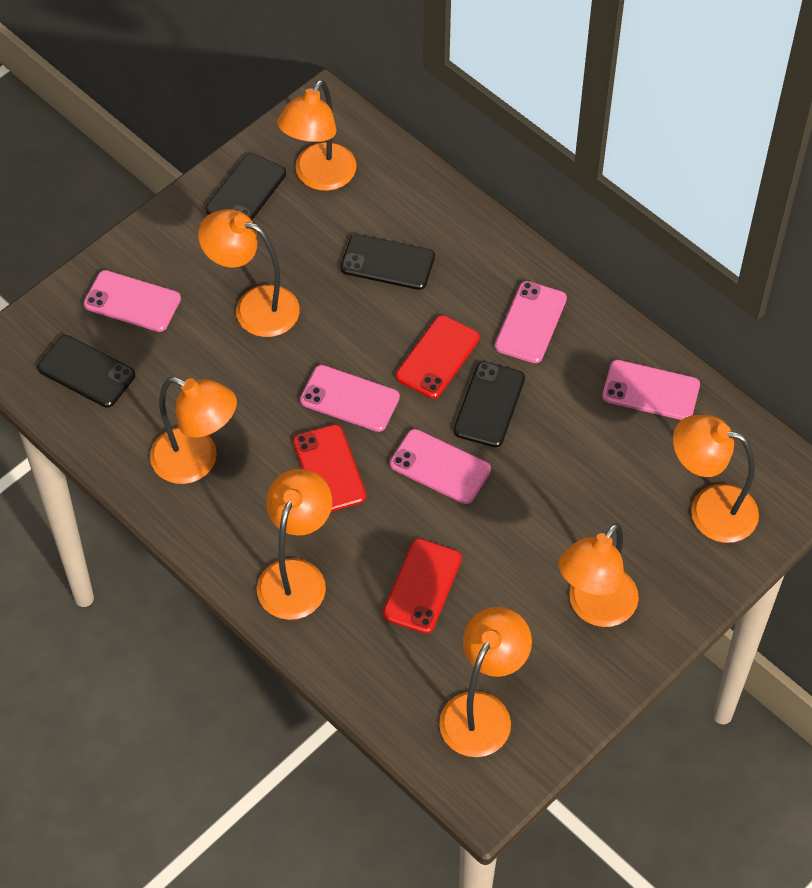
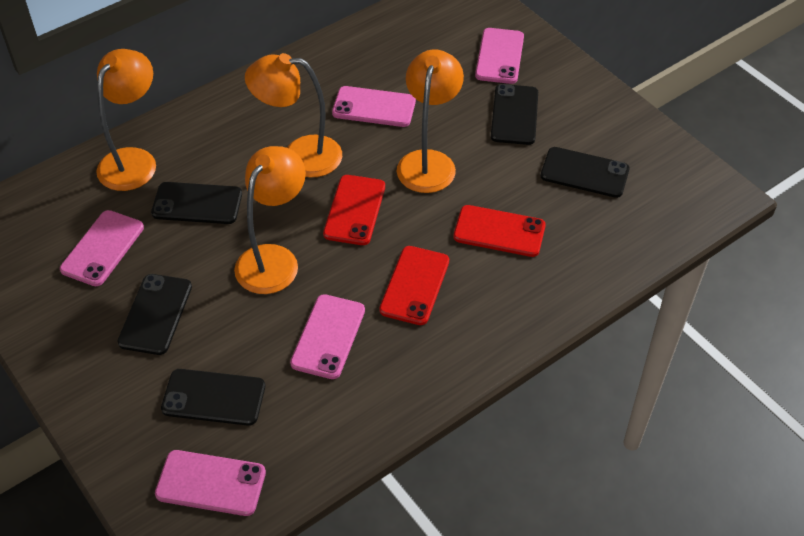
black phone: [37,335,135,408] [206,153,286,220] [340,234,435,290] [454,361,525,447] = 4 -> [117,274,192,355] [151,182,242,224] [161,369,265,426] [491,84,538,145] [541,147,630,198] = 5
orange lamp: [150,377,237,484] [198,209,300,337] [257,469,332,620] [277,80,357,191] [439,607,532,757] [558,523,639,627] [673,415,759,543] = 7 -> [96,49,156,191] [234,146,306,294] [245,53,342,177] [397,49,464,193] = 4

